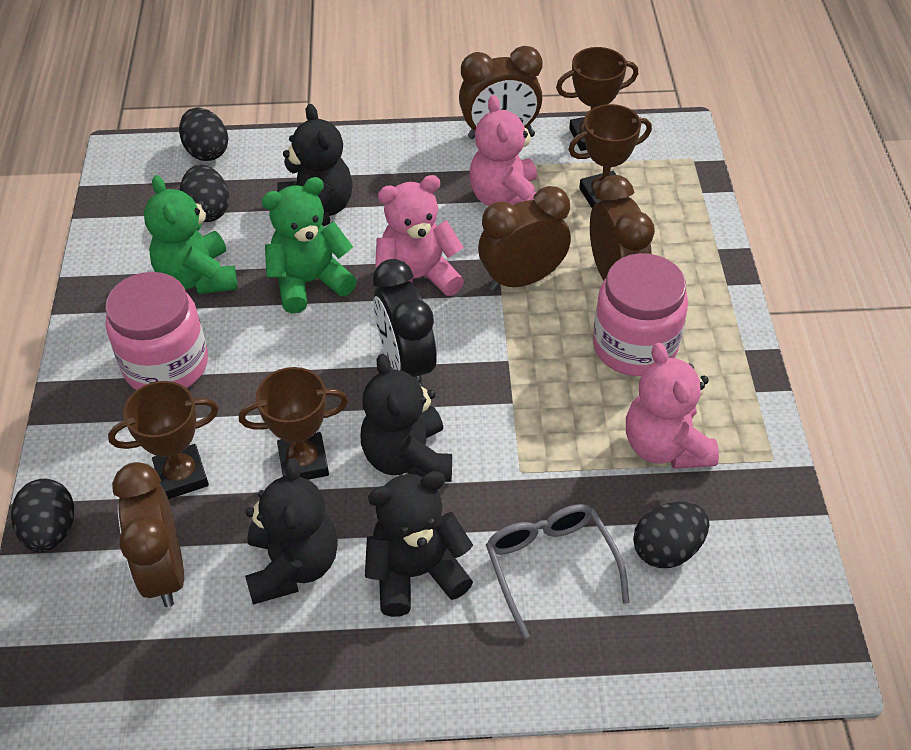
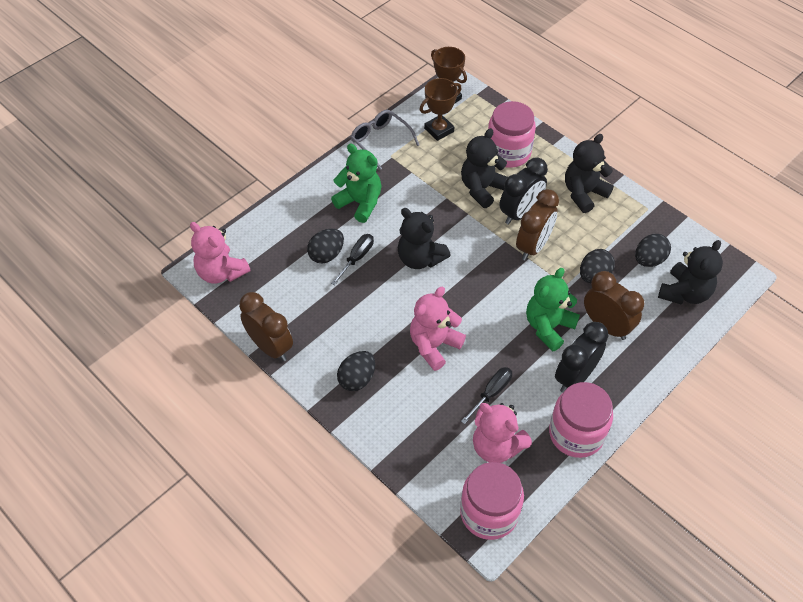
black clock: [373,259,437,387] = 1 -> [499,158,548,225] [555,322,609,393] = 2
black screwdriver: none = 0 -> [331,234,374,286] [461,367,512,424] = 2
brown clock: [112,462,184,607] [459,46,543,139] [478,186,571,291] [590,175,655,281] = 4 -> [239,292,293,361] [516,189,559,261] [584,271,645,340] = 3
brown trophy: [108,381,219,499] [239,367,348,480] [556,47,638,151] [568,104,652,208] = 4 -> [420,78,461,141] [431,47,467,103] = 2
pink jar: [105,272,208,390] [593,253,688,376] = 2 -> [460,462,524,540] [488,101,536,168] [549,382,613,458] = 3

